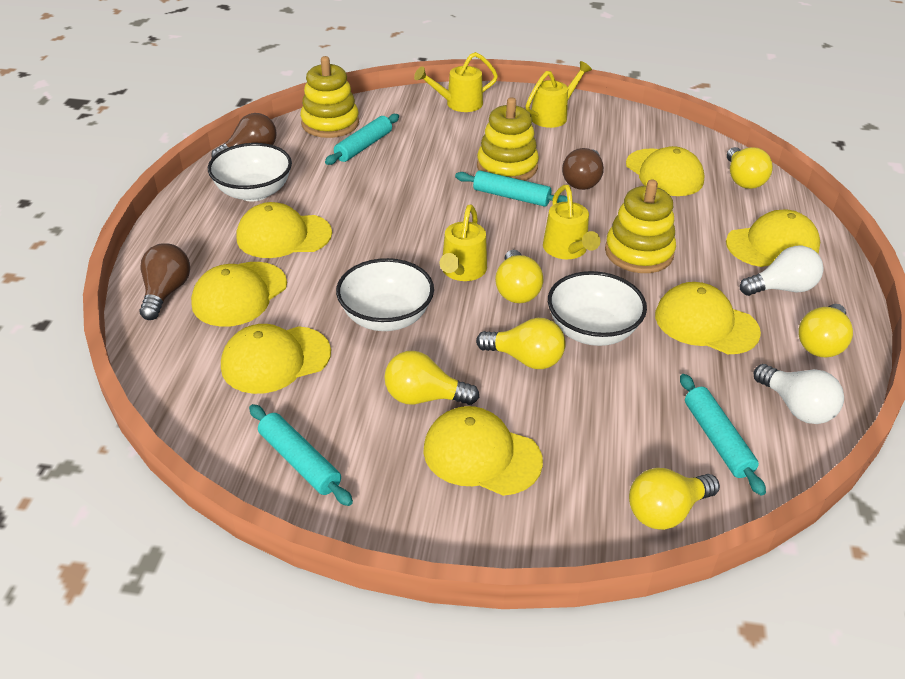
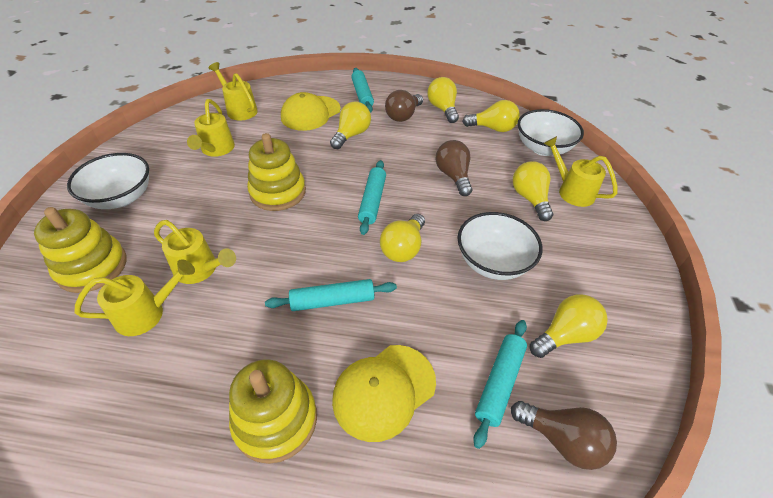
white light bulb: [740,246,824,296] [754,364,844,424] = 2 -> none = 0
yellow cap: [191,262,287,327] [221,324,331,394] [237,202,332,258] [423,406,543,496] [626,146,704,196] [655,282,761,354] [726,209,820,267] = 7 -> [281,92,341,131] [332,345,436,442] = 2
yellow watering can: [414,52,498,112] [440,204,487,281] [525,61,592,128] [543,185,600,259] = 4 -> [74,259,195,336] [154,220,236,284] [187,99,235,157] [208,62,258,121] [543,136,618,207] = 5

